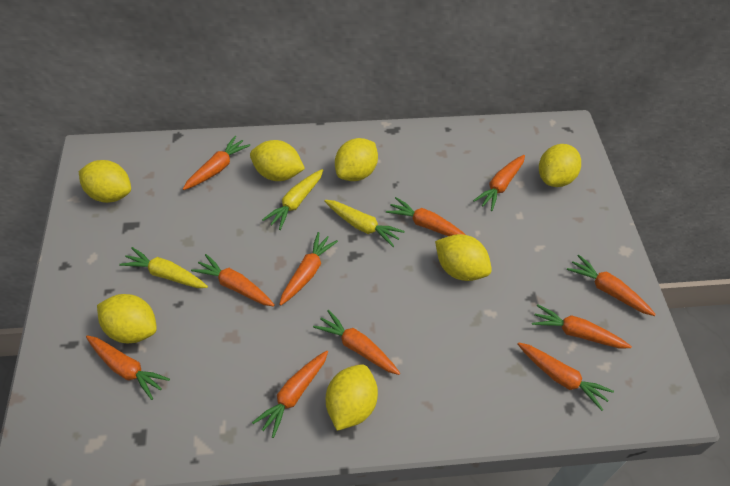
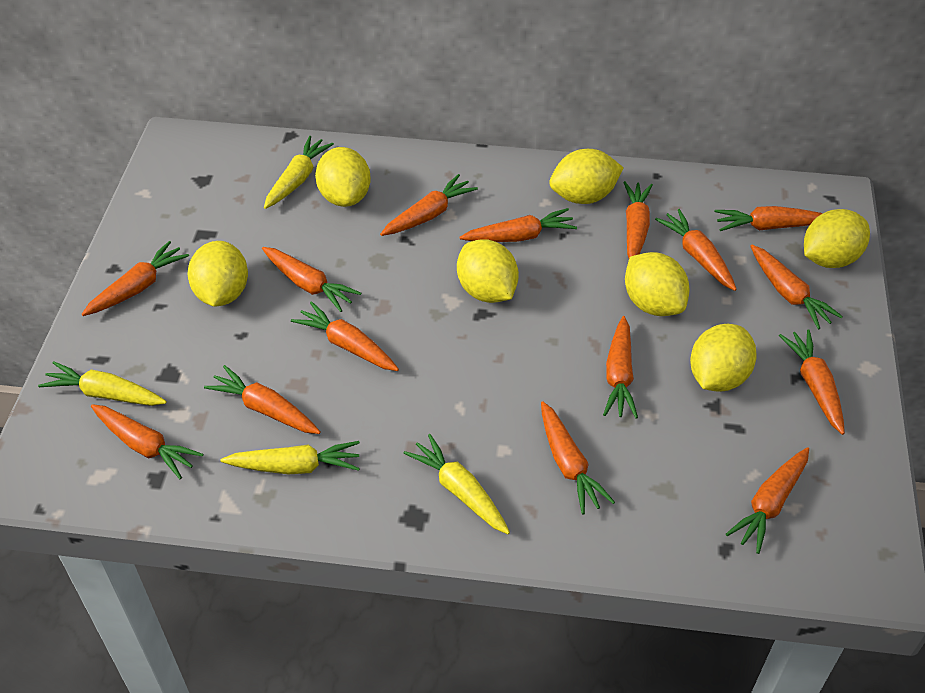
orange carrot: [86,335,170,400] [183,136,250,190] [191,254,275,307] [252,351,328,438] [279,232,338,305] [313,310,400,375] [386,197,466,236] [473,155,525,211] [518,342,614,411] [532,304,632,348] [567,255,656,316] = 11 -> [81,241,189,316] [91,404,203,479] [204,365,321,434] [262,247,361,312] [291,301,399,371] [380,174,478,236] [459,208,577,242] [541,401,615,514] [603,316,638,419] [623,181,653,258] [655,209,737,291] [715,206,823,231] [726,447,809,554] [750,245,843,330] [779,330,845,435] = 15
yellow carrot: [119,247,208,288] [262,169,323,230] [324,200,405,247] = 3 -> [38,361,167,406] [220,441,360,474] [264,136,334,209] [403,434,510,534] = 4

